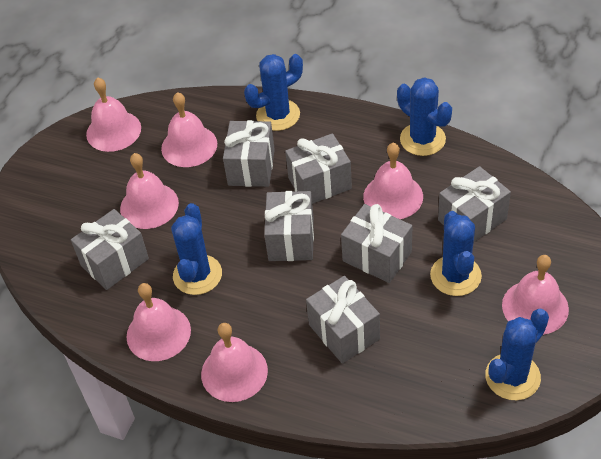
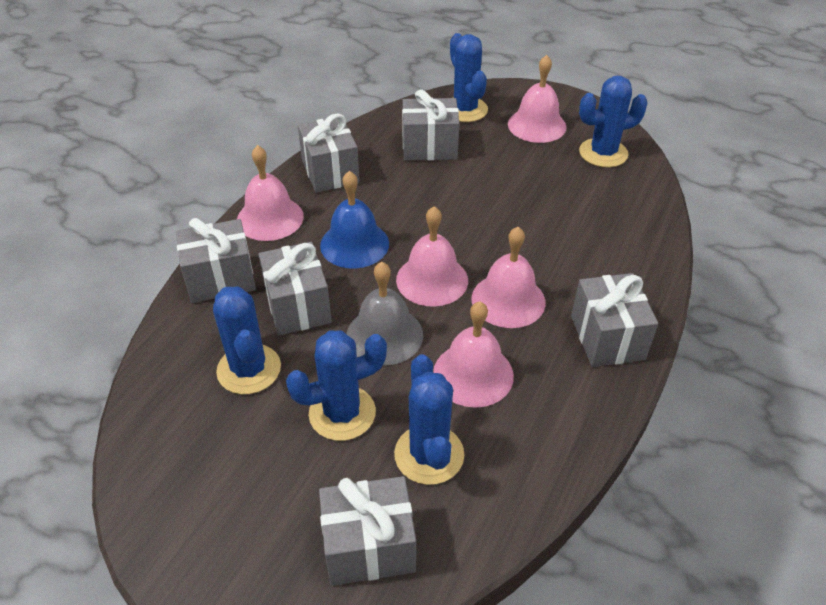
blue bell: none = 0 -> [320,171,389,268] = 1
grey bell: none = 0 -> [347,262,423,365] = 1
grey gift: [71,209,149,290] [223,120,275,187] [264,191,314,261] [285,133,352,204] [306,276,380,363] [341,204,412,283] [438,166,511,242] = 7 -> [176,218,256,303] [258,242,332,335] [298,113,360,193] [319,476,416,586] [402,89,459,161] [571,273,658,367] = 6
pink bell: [86,78,141,152] [120,153,179,229] [126,283,191,361] [161,92,217,167] [201,323,268,402] [363,143,423,219] [502,255,569,335] = 7 -> [237,145,304,241] [396,206,468,307] [433,302,514,408] [471,227,545,328] [508,55,567,143] = 5

